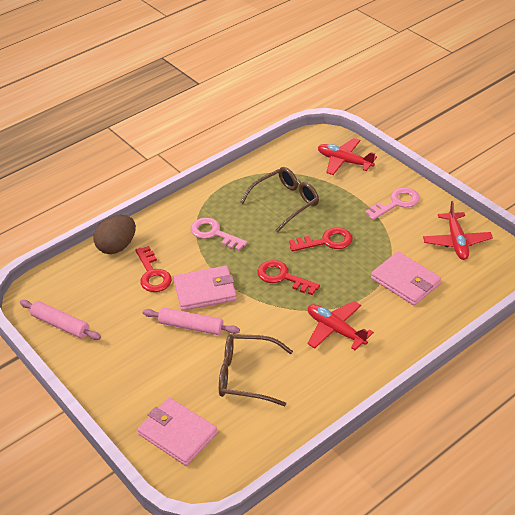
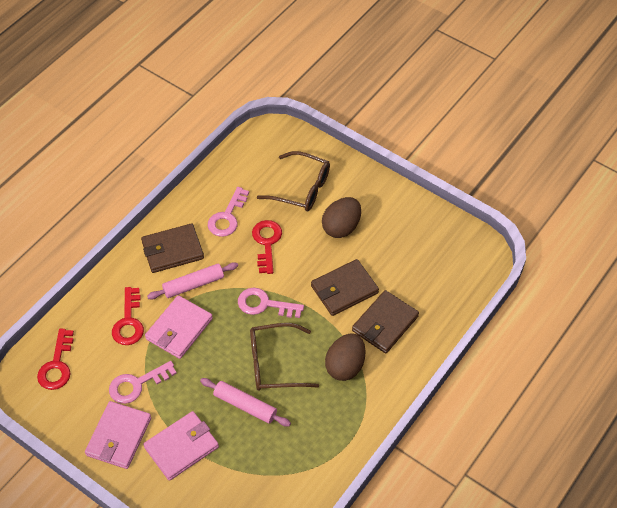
brown egg: [93,215,136,254] = 1 -> [322,197,361,238] [325,333,365,381] = 2
brown wallet: none = 0 -> [141,223,204,273] [311,259,379,316] [352,290,419,353] = 3
pink key: [190,218,248,251] [365,188,420,220] = 2 -> [109,361,177,404] [208,187,249,237] [238,288,304,318] = 3
red plane: [307,301,374,350] [318,138,377,175] [423,201,493,260] = 3 -> none = 0

